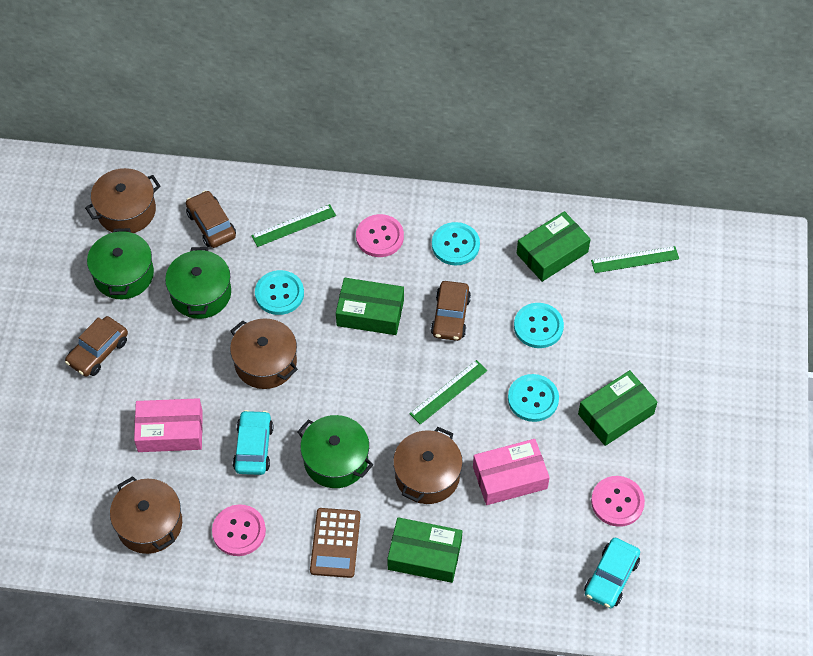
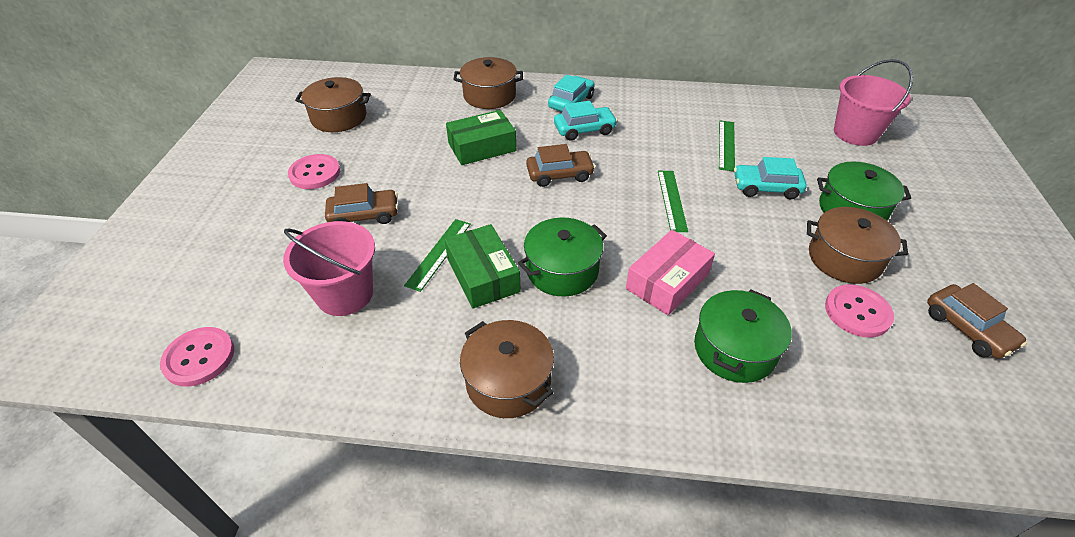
brown calculator: [310,508,360,578] = 1 -> none = 0
green box: [336,278,404,335] [387,517,462,583] [517,211,591,282] [578,370,657,446] = 4 -> [445,224,521,309] [446,110,516,165] = 2
pink box: [134,398,203,452] [473,439,550,505] = 2 -> [626,230,715,315] = 1
pink bucket: none = 0 -> [283,221,375,316] [834,59,913,146] = 2
turquoise button: [255,270,304,315] [432,222,480,265] [508,374,559,422] [514,303,564,348] = 4 -> none = 0
turquoise car: [233,410,273,475] [584,538,640,608] = 2 -> [548,75,595,111] [554,101,618,141] [734,157,807,199] = 3

